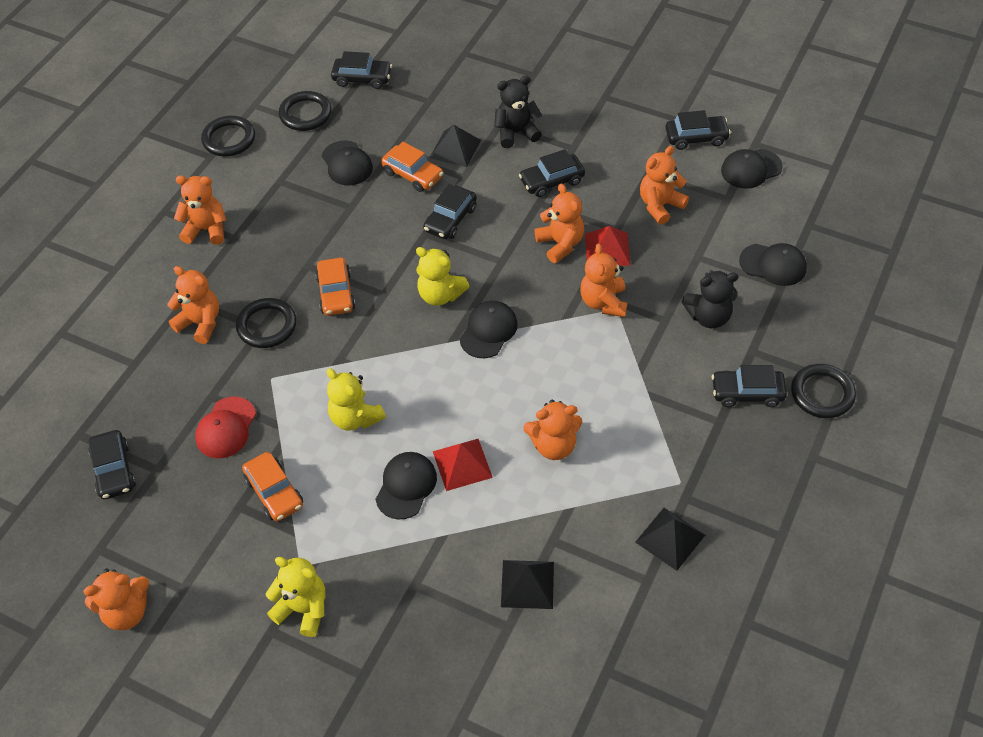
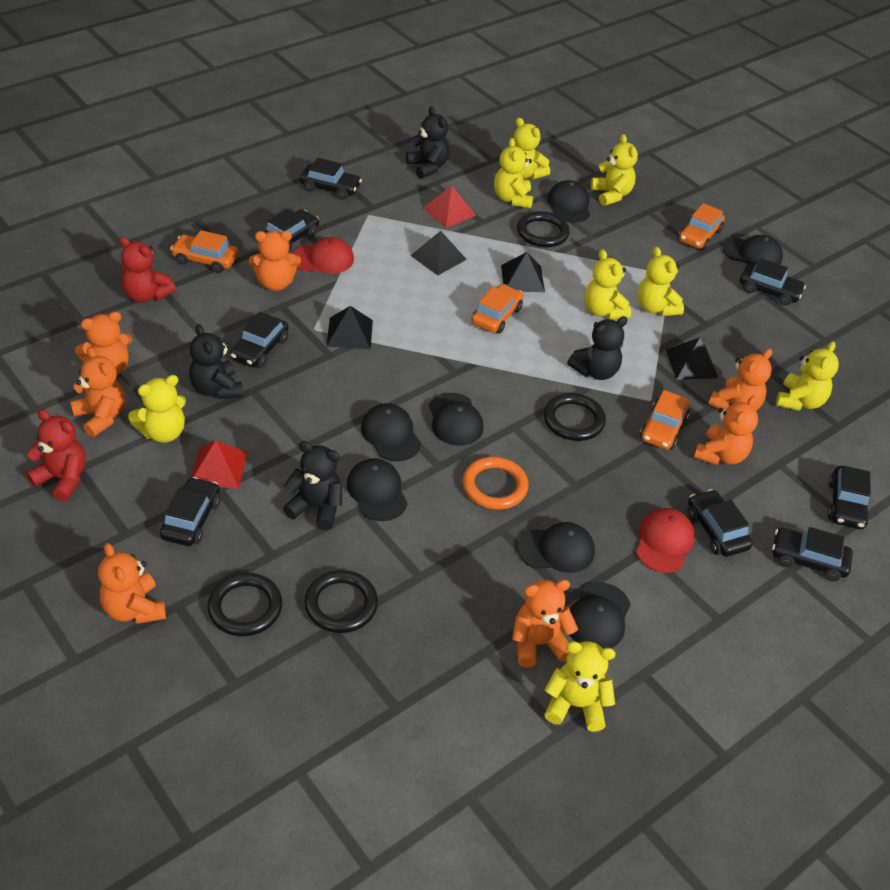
black cap: [322,140,373,186] [376,452,437,520] [460,301,518,358] [721,149,783,189] [739,243,807,286] = 5 -> [347,458,408,521] [361,403,421,461] [429,393,484,446] [517,522,595,573] [548,180,590,223] [570,582,631,648] [723,235,783,265] = 7
black car: [88,430,136,499] [331,51,392,89] [423,184,477,239] [519,149,585,197] [666,110,731,150] [712,365,787,407] = 6 -> [160,477,220,546] [230,311,289,368] [263,209,319,252] [300,158,362,200] [687,489,753,557] [740,258,806,306] [772,527,853,581] [828,465,870,529] = 8
black pyramid: [430,125,481,167] [501,560,554,609] [635,508,705,571] = 3 -> [326,306,373,349] [410,231,467,275] [501,252,545,292] [666,337,718,380] = 4
black teddy bear: [494,76,542,148] [682,270,739,328] = 2 -> [189,324,243,399] [283,441,342,530] [406,106,449,179] [567,316,628,380] = 4
orange car: [242,452,303,521] [315,258,355,316] [381,142,443,192] = 3 -> [170,230,238,273] [471,284,523,334] [640,390,690,450] [678,203,725,250] = 4
orange ring: none = 0 -> [462,457,529,510] = 1
red cap: [195,396,256,459] = 1 -> [292,237,354,274] [636,508,695,573] = 2
red teddy bear: none = 0 -> [26,409,86,501] [119,237,176,303] = 2
yellow teddy bear: [266,557,325,637] [327,368,386,431] [416,247,470,306] = 3 -> [128,375,186,443] [494,138,533,208] [514,118,550,180] [544,641,615,732] [584,249,631,319] [591,134,638,206] [637,247,684,316] [776,341,839,411] = 8

